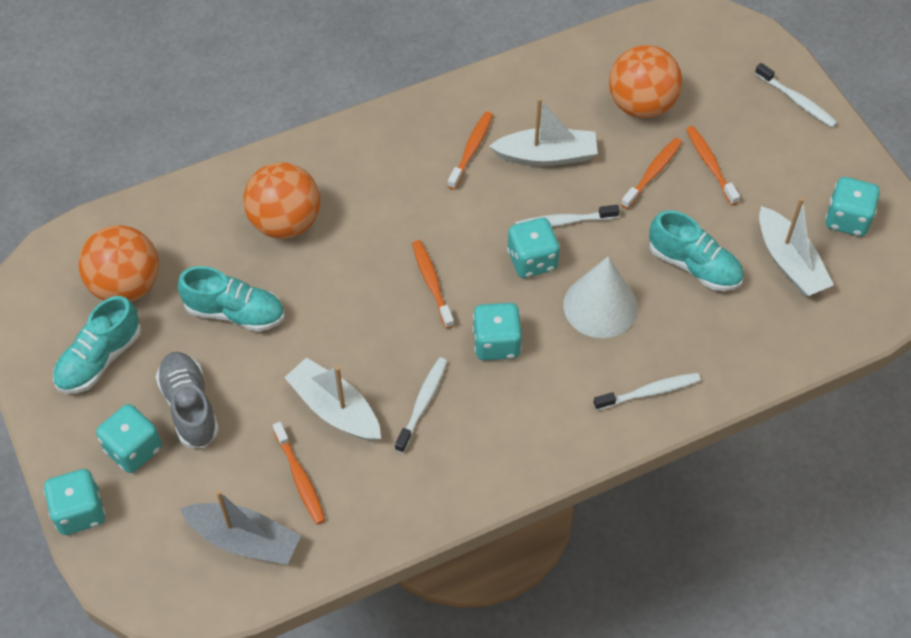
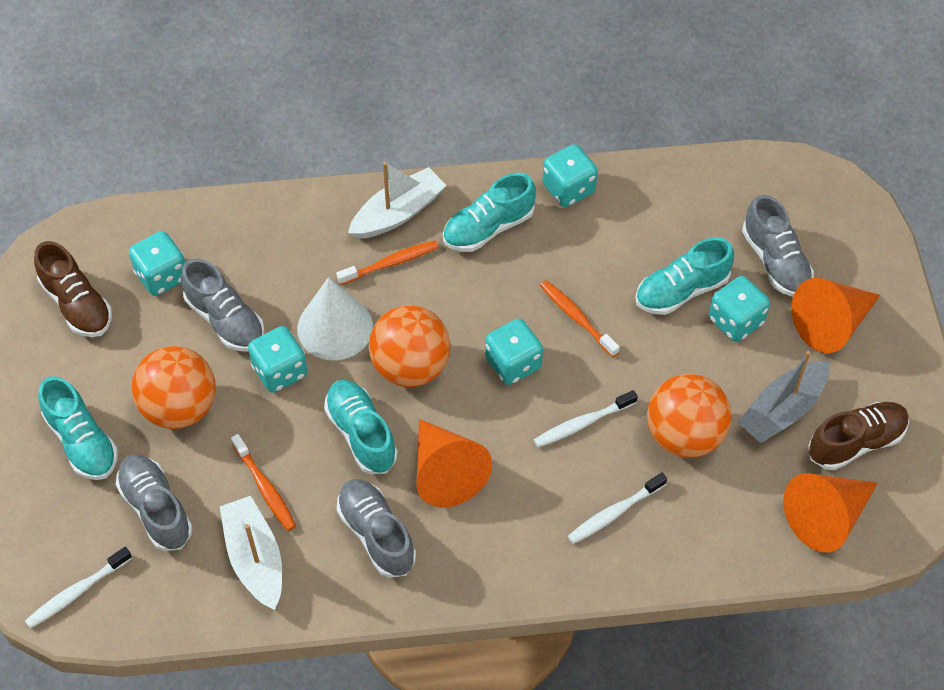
brown shoe: none = 0 -> [34,241,112,337] [808,402,909,470] = 2
grey shoe: [156,352,219,448] = 1 -> [116,455,193,551] [181,259,264,352] [337,479,416,578] [742,195,814,297] = 4
orange cone: none = 0 -> [416,419,492,507] [783,473,878,553] [791,278,880,353] = 3
orange toothbrush: [273,422,326,525] [412,240,454,329] [448,111,493,190] [621,138,682,209] [686,126,740,205] = 5 -> [231,434,296,531] [336,240,439,285] [540,280,620,357] = 3
turquoise shoe: [53,296,141,393] [178,266,284,332] [649,210,744,291] = 3 -> [38,376,118,480] [324,380,398,474] [443,173,536,252] [635,237,734,315] = 4
white boat: [284,358,381,441] [489,98,598,166] [759,198,834,296] = 3 -> [220,496,282,610] [348,162,447,239] = 2
white toothbrush: [395,357,447,453] [515,205,620,227] [593,373,701,410] [755,63,837,128] = 4 -> [25,547,132,628] [533,390,638,447] [567,473,667,544] = 3

